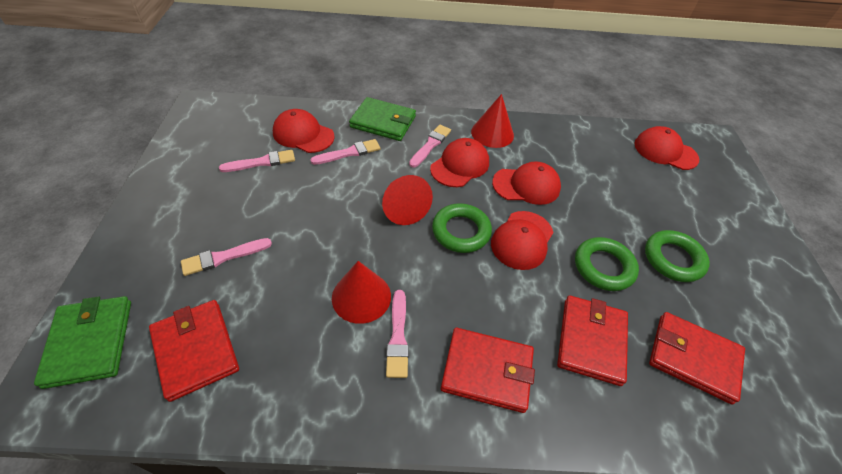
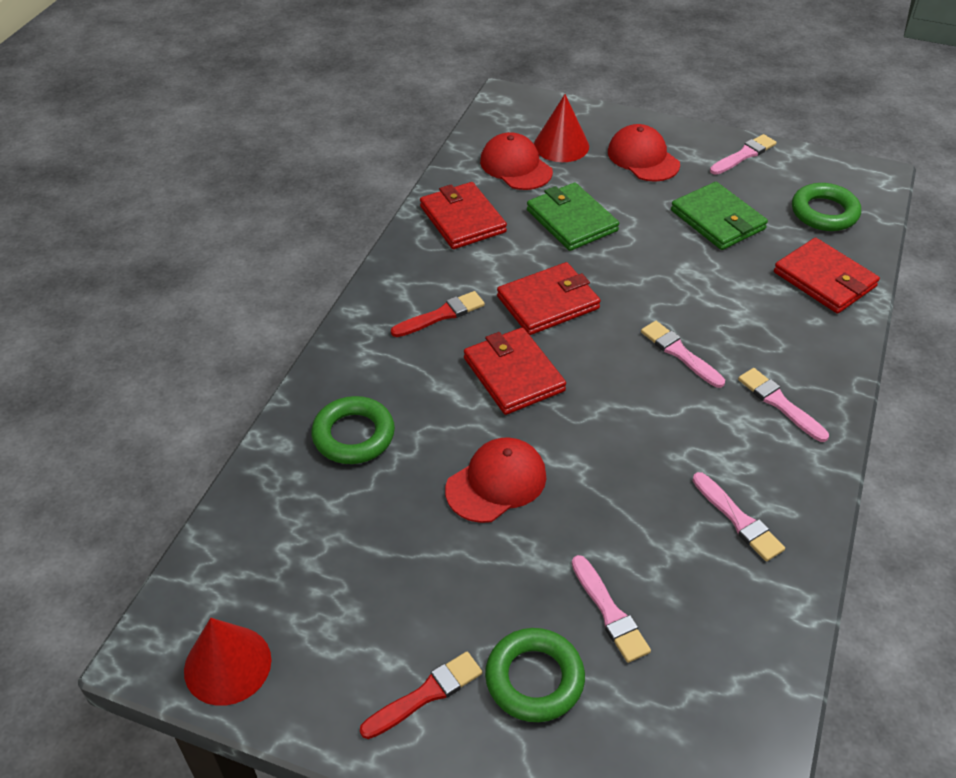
red brush: none = 0 -> [360,652,482,739] [391,291,485,337] = 2
red cap: [273,109,335,153] [430,138,489,187] [491,211,554,270] [492,161,561,205] [634,126,699,170] = 5 -> [445,437,546,523] [480,132,553,190] [608,124,680,182] = 3
red cone: [332,261,391,324] [382,175,433,225] [471,94,514,148] = 3 -> [184,618,272,706] [534,94,589,162] = 2

